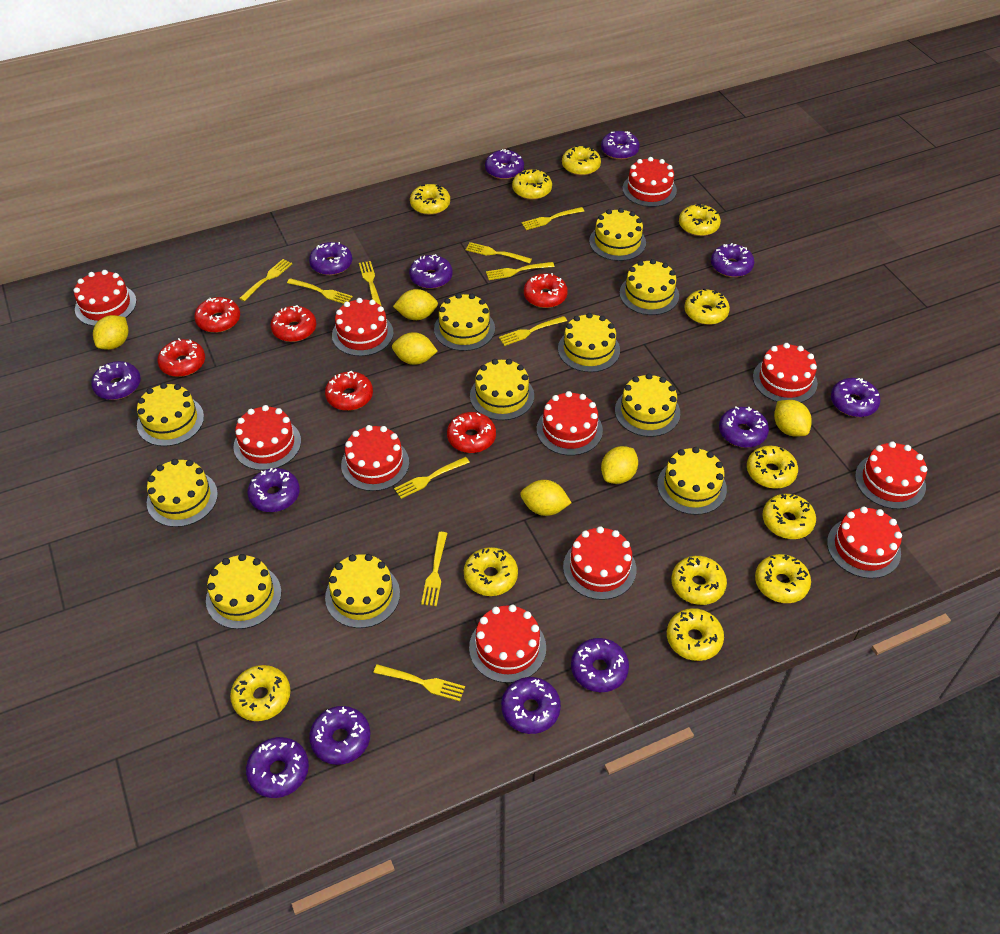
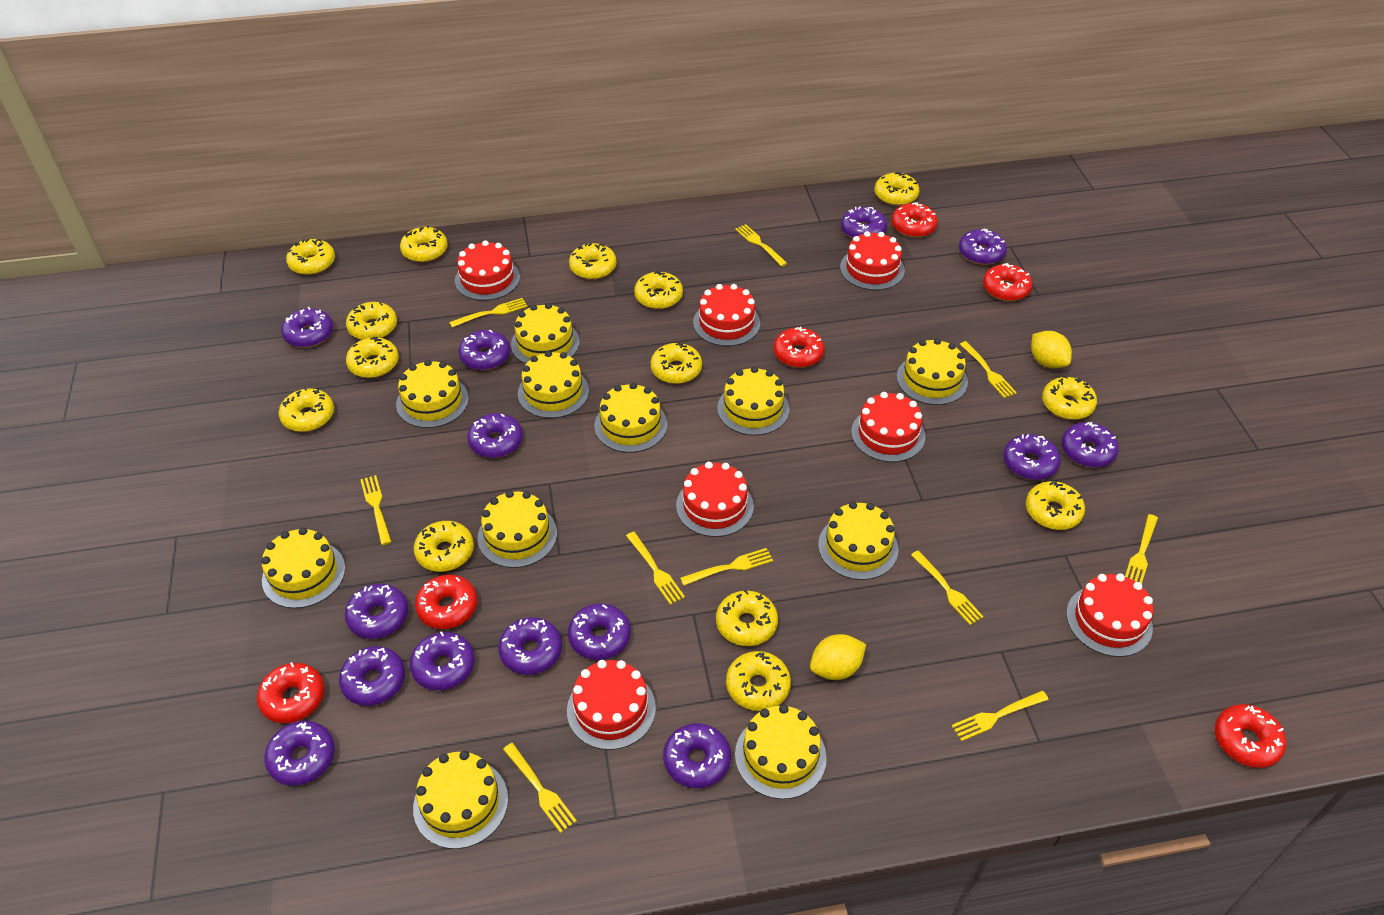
purple donut: [91,361,141,400] [246,737,309,798] [247,468,300,512] [309,242,352,275] [309,706,370,765] [409,254,453,289] [485,149,524,180] [501,677,561,734] [571,638,629,692] [601,131,640,160] [711,243,754,277] [719,406,769,448] [831,378,881,417] = 13 -> [264,721,335,786] [281,307,333,348] [339,646,405,706] [345,584,408,639] [409,631,475,690] [459,330,510,370] [467,413,523,458] [498,617,562,675] [568,603,631,660] [663,723,731,788] [841,207,887,239] [959,229,1007,265] [1003,434,1061,480] [1061,422,1119,467] = 14
red cake: [73,270,137,326] [234,405,301,470] [332,298,394,356] [341,425,409,491] [469,605,546,683] [537,391,603,456] [563,526,636,600] [622,157,677,207] [753,343,818,403] [827,506,902,579] [855,441,927,509] = 11 -> [455,240,520,301] [567,660,656,750] [676,462,754,537] [693,284,760,346] [840,231,905,290] [851,392,925,462] [1066,573,1153,657] = 7
yellow donut: [230,665,291,721] [410,184,450,215] [464,547,518,596] [512,169,552,200] [562,145,601,176] [667,608,724,661] [671,556,727,605] [679,204,721,236] [684,288,730,325] [747,446,798,489] [755,554,811,603] [762,494,816,539] = 12 -> [279,387,334,432] [286,239,335,275] [346,302,397,340] [346,337,399,378] [400,225,448,262] [414,521,474,572] [569,243,617,280] [634,271,683,309] [651,343,702,384] [716,590,778,646] [726,651,791,711] [875,172,919,206] [1026,481,1085,530] [1042,375,1097,420] = 14
yellow lemon: [93,315,128,350] [392,332,437,365] [393,289,438,320] [520,480,572,516] [601,446,638,484] [774,400,812,437] = 6 -> [810,634,866,680] [1031,331,1072,369] = 2

